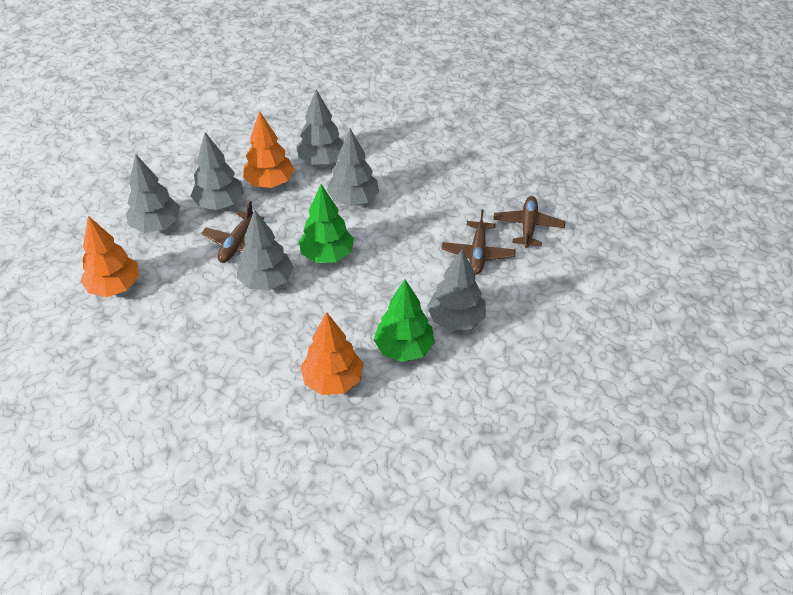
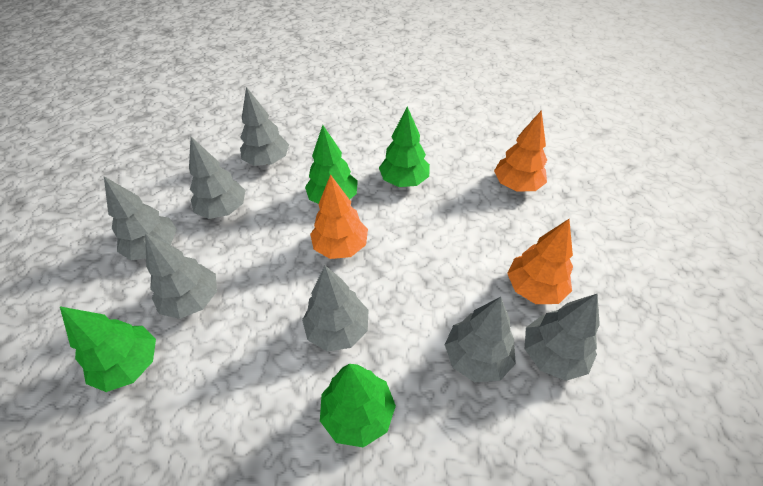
brown plane: [201,201,264,263] [442,210,516,274] [493,196,565,248] = 3 -> none = 0
green tree: [299,184,354,263] [374,279,435,362] = 2 -> [60,307,156,392] [305,125,358,204] [320,364,396,448] [379,107,430,187] = 4
grey tree: [126,154,180,233] [191,132,244,210] [237,210,294,290] [296,89,344,165] [326,129,379,206] [427,250,486,331] = 6 -> [104,177,177,260] [145,233,217,319] [189,137,245,219] [240,87,289,166] [302,266,368,352] [445,297,516,382] [525,294,600,381] = 7

